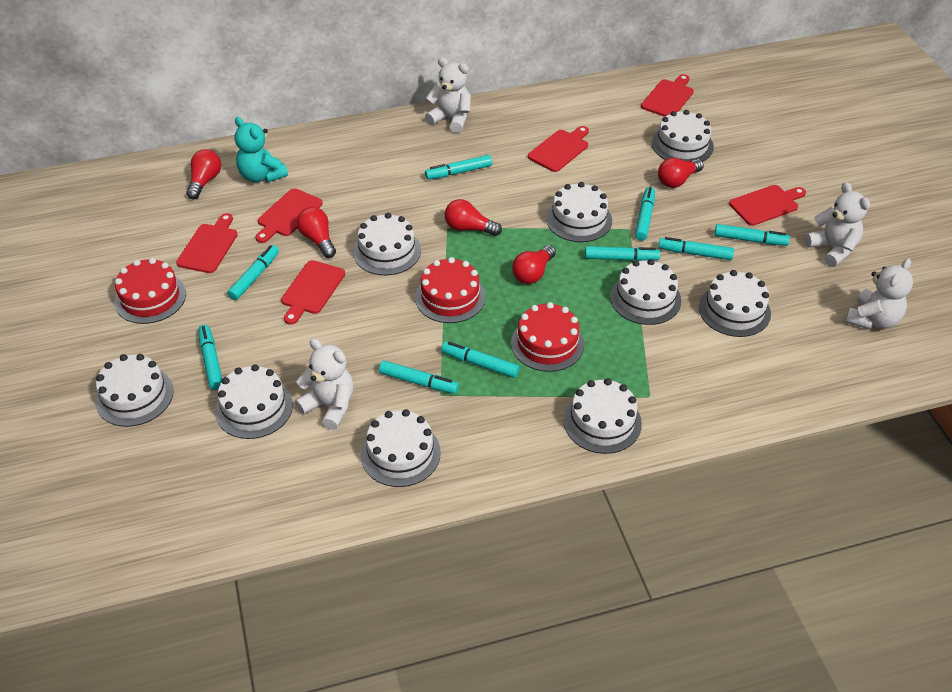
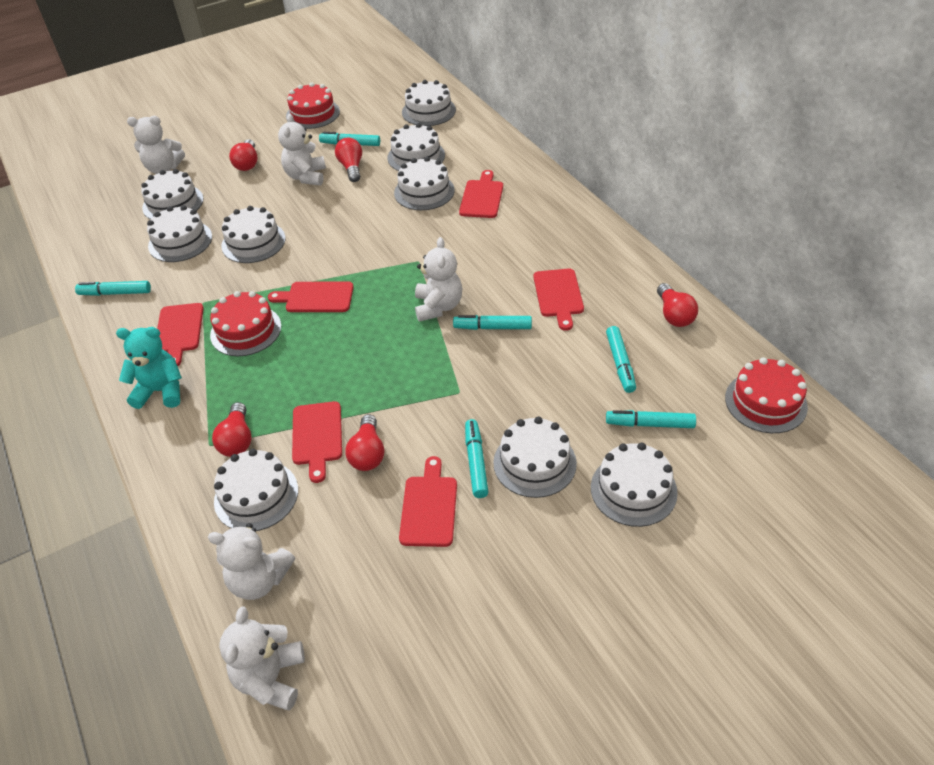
turquoise marker: [198,325,222,390] [227,245,279,300] [379,361,459,394] [425,155,492,180] [442,342,520,378] [585,246,660,261] [635,187,655,241] [658,237,734,260] [714,224,790,246] = 9 -> [75,281,151,296] [319,132,380,146] [453,315,532,330] [465,419,488,498] [606,326,636,393] [606,410,696,428] = 6
white teddy bear: [295,338,354,430] [425,57,471,133] [805,182,870,267] [845,258,913,330] = 4 -> [127,116,185,174] [208,523,295,600] [219,607,305,711] [278,114,326,185] [415,237,462,322] = 5

